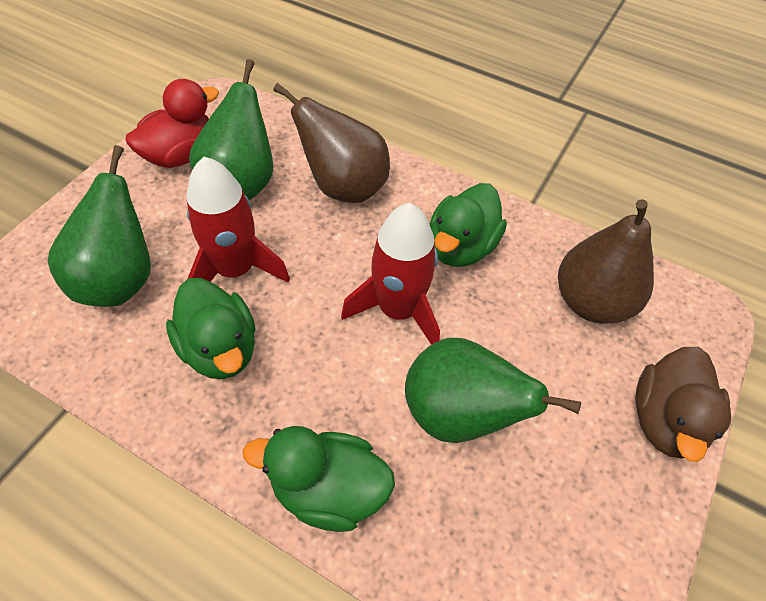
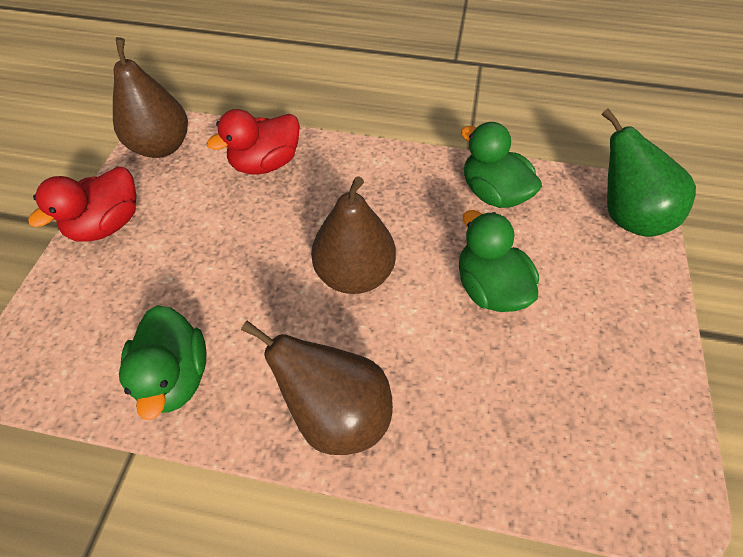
brown duck: [635,347,731,462] = 1 -> none = 0
brown pear: [273,83,390,203] [558,199,654,324] = 2 -> [113,37,188,158] [241,321,393,455] [311,176,396,294] = 3
green pear: [48,145,151,307] [189,59,274,200] [405,338,581,443] = 3 -> [601,108,696,237] = 1
red duck: [125,79,219,168] = 1 -> [28,167,137,242] [207,109,300,175] = 2
red rocket: [186,157,290,283] [341,203,440,345] = 2 -> none = 0

